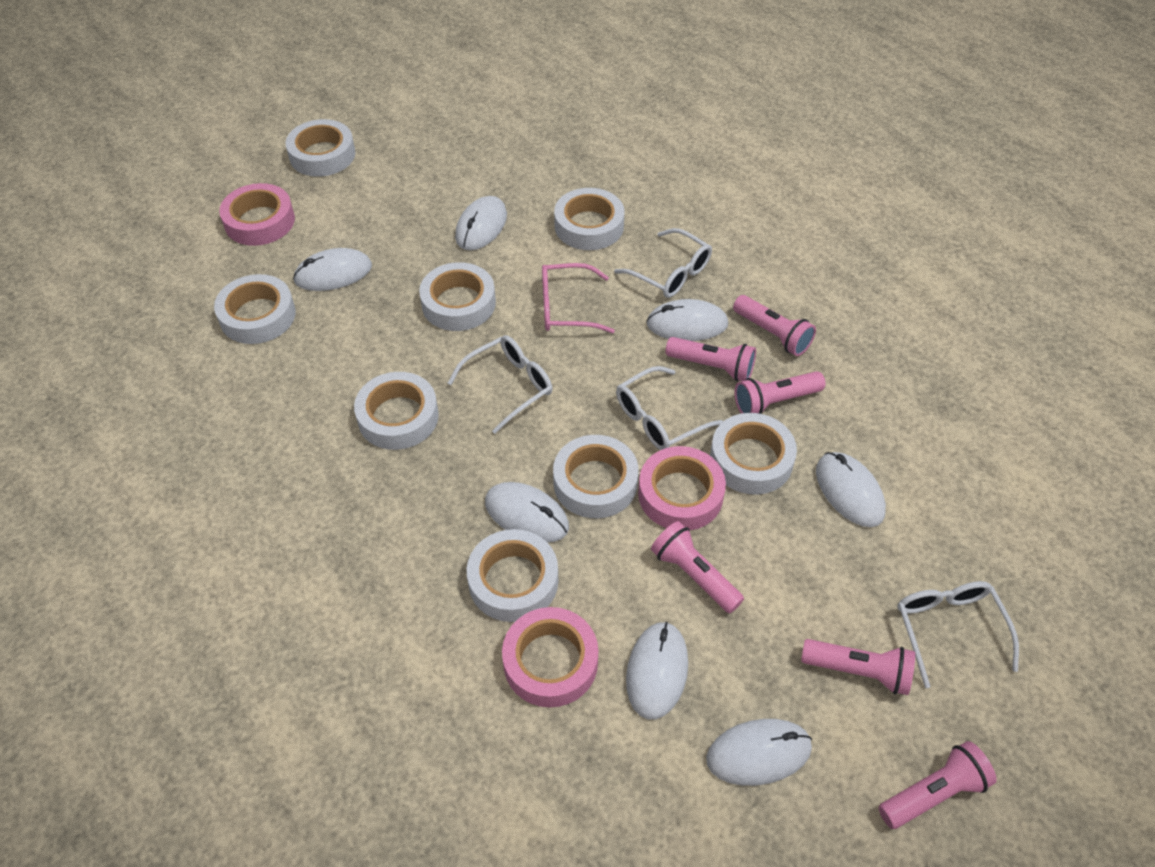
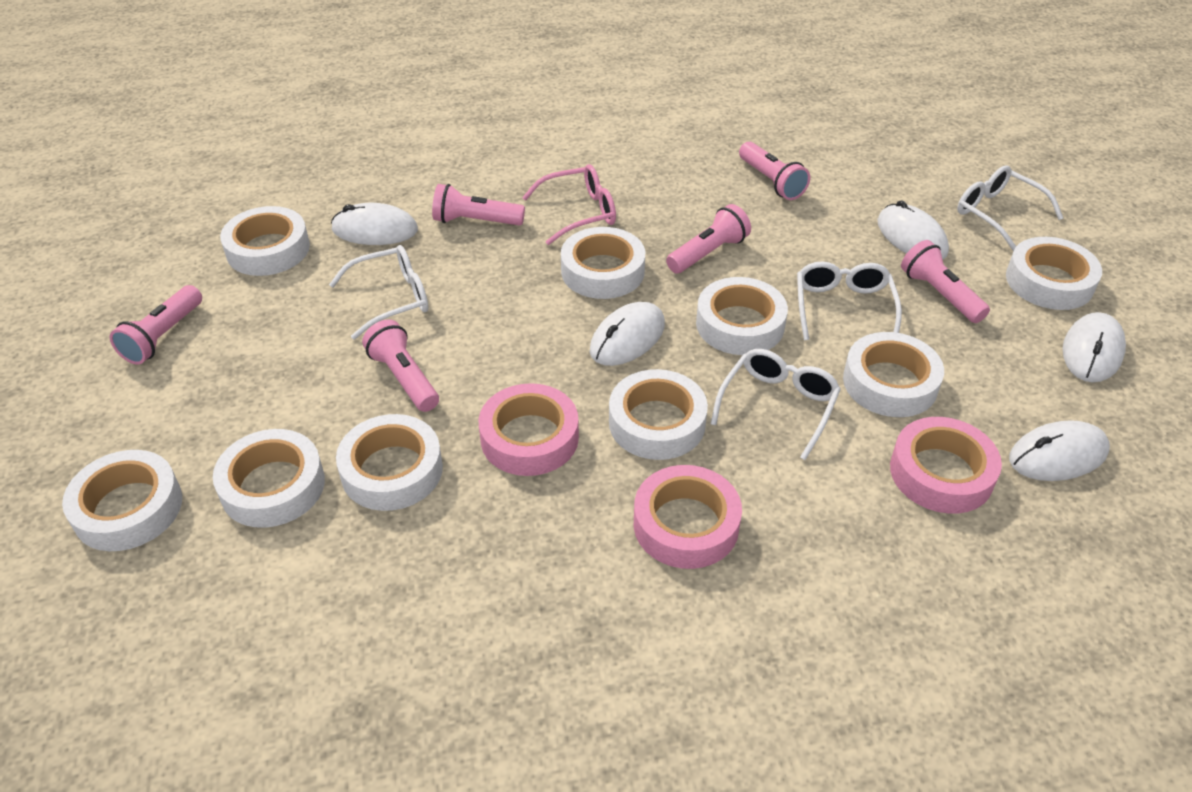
white mouse: [293,248,372,291] [455,196,507,250] [485,482,569,543] [626,622,688,719] [646,299,728,341] [706,719,812,786] [816,452,886,527] = 7 -> [331,203,418,245] [590,302,665,366] [877,200,949,259] [1009,420,1110,481] [1063,312,1126,382] = 5
white tape: [214,274,296,344] [286,119,355,177] [354,372,439,450] [419,262,496,331] [467,529,558,622] [553,435,639,518] [554,188,624,250] [710,413,797,495] = 8 -> [62,450,182,551] [213,429,325,528] [220,206,310,276] [336,414,443,511] [561,227,645,299] [609,369,708,460] [696,277,788,355] [843,332,944,417] [1006,237,1102,310] = 9

